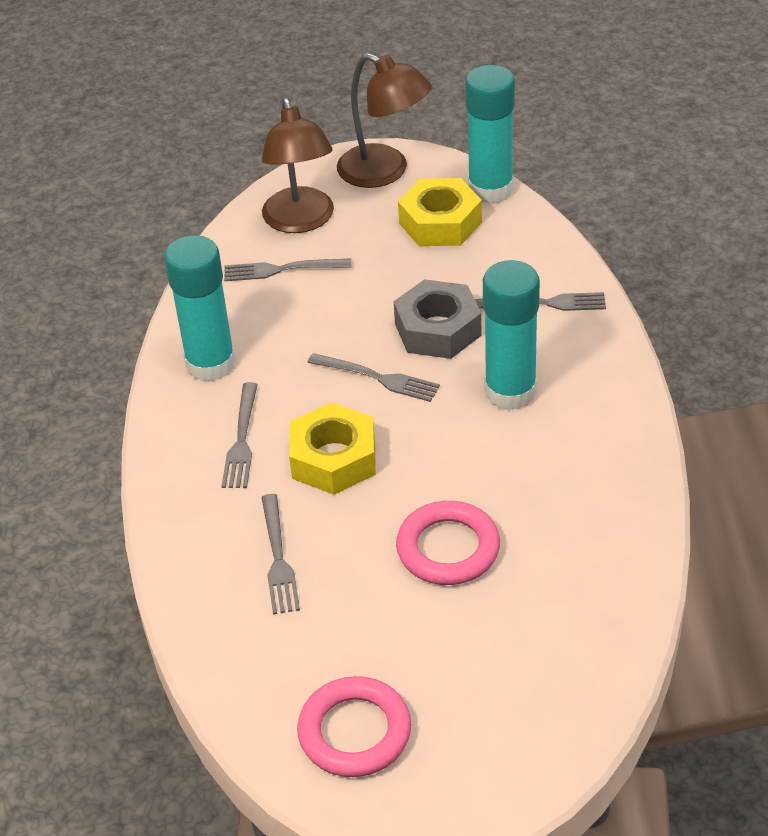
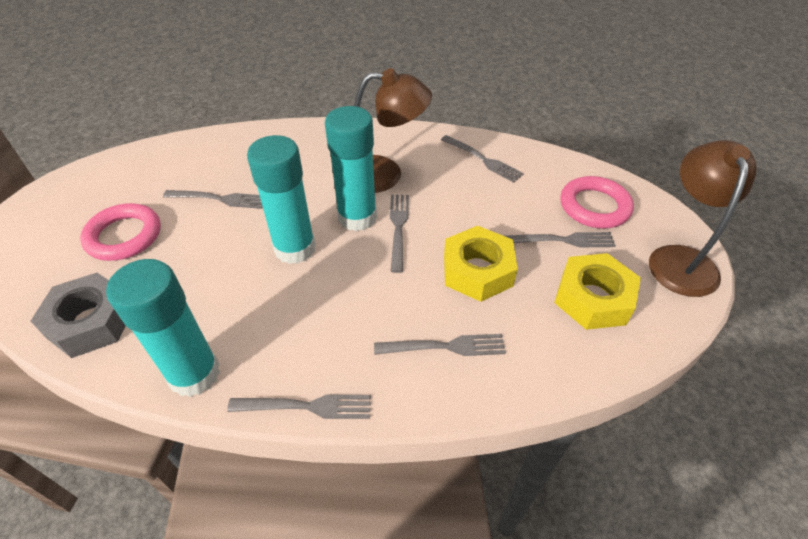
grey fork: [222,382,258,488] [224,258,352,281] [261,494,300,615] [307,353,440,402] [475,292,606,311] = 5 -> [163,190,262,209] [227,394,371,419] [374,334,506,356] [390,195,409,273] [441,135,524,183] [505,232,616,248] = 6

